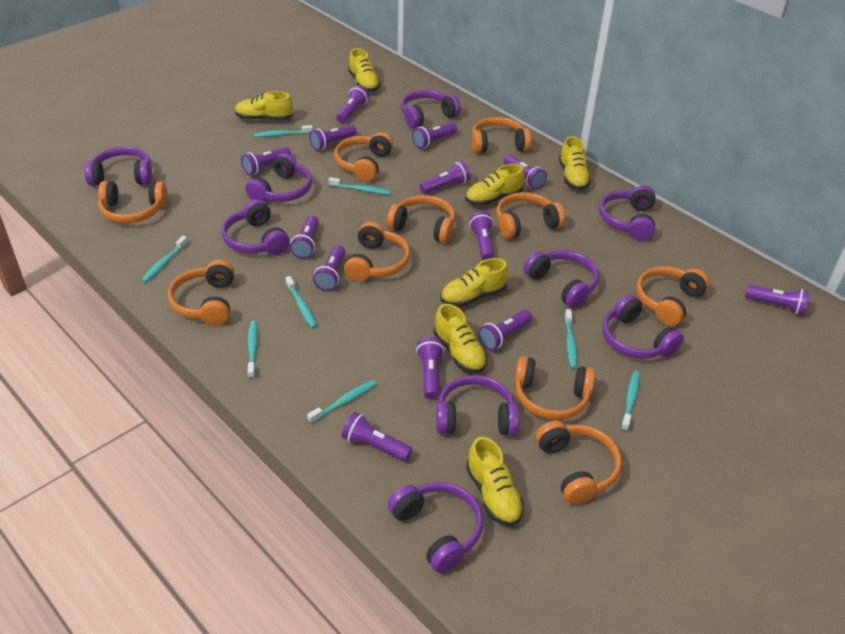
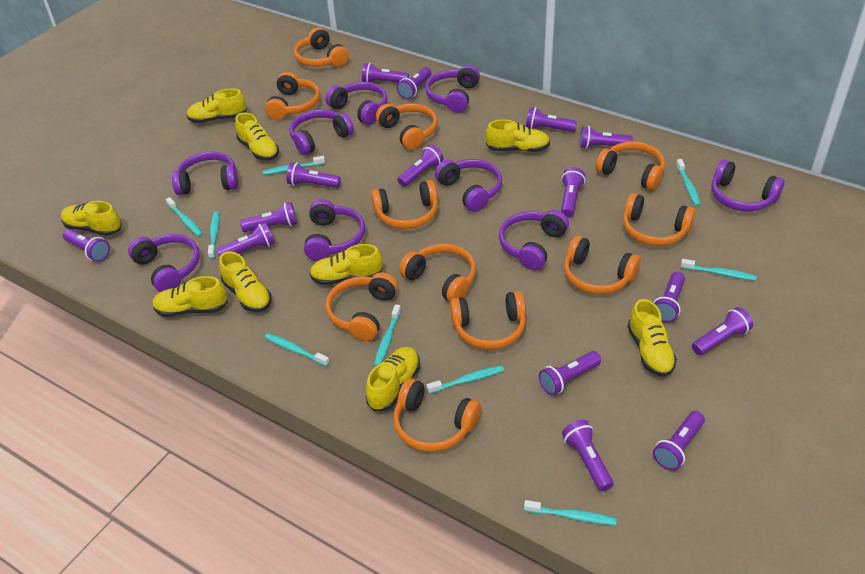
orange headphones: [98,181,167,223] [168,260,234,326] [334,132,393,182] [344,222,410,282] [387,195,455,243] [472,117,531,153] [496,192,566,239] [514,356,595,420] [536,421,622,505] [636,266,709,326] = 10 -> [265,72,320,120] [294,27,349,67] [326,272,398,341] [371,180,438,229] [376,103,438,150] [393,378,481,452] [399,244,476,302] [450,291,526,349] [564,236,641,294] [596,141,665,190] [623,193,695,246] = 11
purple flashlight: [241,147,291,175] [290,215,319,259] [309,125,357,150] [313,245,345,291] [336,86,369,123] [342,412,412,461] [412,123,457,148] [416,337,444,400] [420,161,470,194] [469,211,494,260] [478,310,532,350] [504,155,547,189] [745,285,810,315] = 13 -> [63,229,110,262] [216,222,275,257] [240,202,297,232] [286,162,341,188] [362,63,409,83] [397,67,432,99] [398,145,444,187] [526,107,577,132] [539,351,601,395] [561,167,585,217] [562,420,613,491] [580,126,633,149] [653,272,685,323] [653,411,705,470] [692,307,753,355] = 15
turquoise toothbrush: [141,236,188,283] [248,321,258,379] [254,125,313,137] [285,276,317,328] [307,380,377,423] [329,177,391,195] [564,309,578,369] [621,371,640,431] = 8 -> [166,197,203,237] [208,211,219,259] [262,156,325,175] [264,333,329,366] [374,304,401,366] [427,365,504,394] [524,500,617,525] [676,159,701,206] [681,259,756,281] = 9
yellow shoe: [235,91,293,120] [348,48,380,92] [434,304,487,373] [441,258,508,307] [465,164,525,206] [466,437,524,526] [559,136,591,190] = 7 -> [61,201,122,236] [152,276,228,317] [186,88,247,123] [219,251,272,312] [235,113,279,161] [309,244,383,285] [366,347,420,411] [485,119,550,152] [627,299,677,377] = 9

